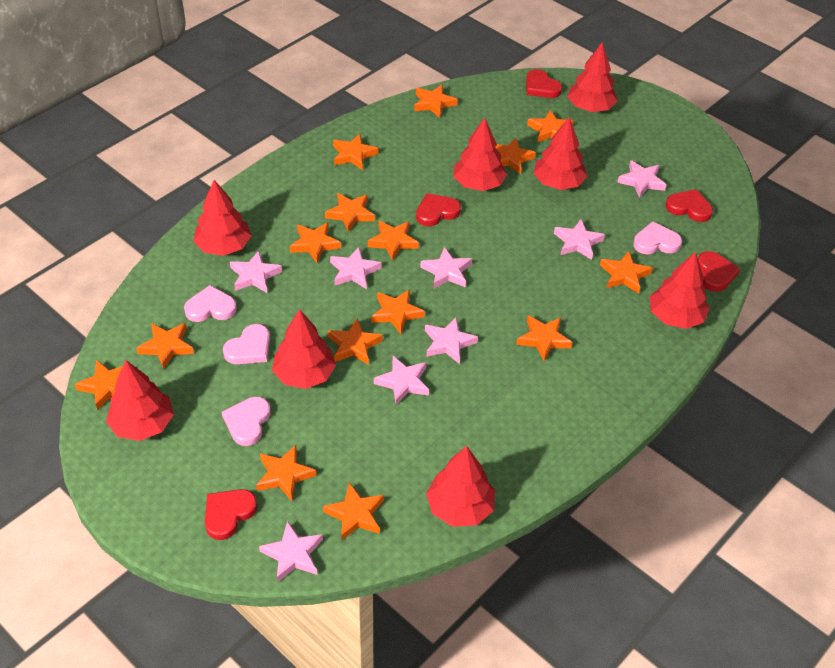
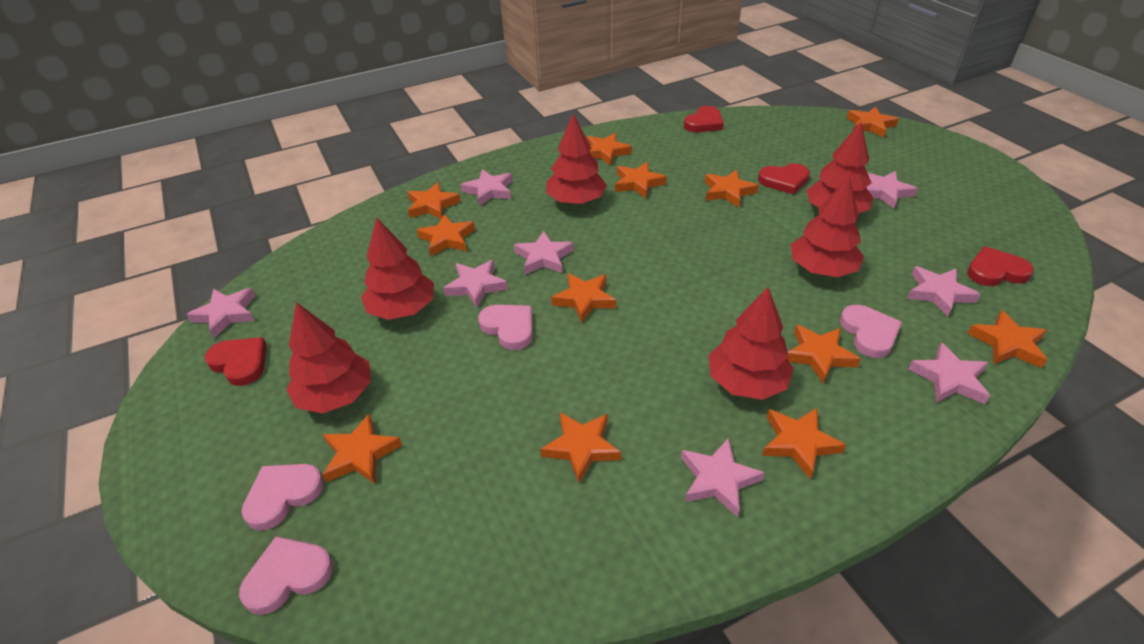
orange star: [75,360,123,410] [136,323,194,369] [256,445,316,501] [289,222,341,263] [323,482,384,540] [325,193,375,232] [328,318,383,365] [333,134,379,170] [368,221,419,261] [371,289,425,334] [414,84,458,118] [495,138,536,174] [517,315,572,361] [527,110,574,143] [600,251,653,294] = 15 -> [322,414,402,484] [408,182,461,219] [417,214,475,257] [540,412,621,483] [551,273,616,323] [587,133,632,166] [615,162,667,198] [705,170,759,208] [762,408,846,479] [787,324,861,383] [847,107,899,138] [967,310,1048,368] = 12
red heart: [205,489,257,540] [416,193,461,227] [526,69,562,98] [665,189,713,222] [698,251,740,292] = 5 -> [205,337,267,386] [684,106,724,132] [758,164,810,194] [967,246,1034,286] = 4
red tree: [106,360,174,441] [193,180,251,256] [272,309,336,389] [426,446,495,527] [453,118,507,191] [533,117,587,190] [567,42,618,112] [650,252,710,329] = 8 -> [286,302,371,413] [361,217,434,320] [546,114,607,205] [709,287,794,400] [791,176,864,277] [807,122,873,214] = 6

